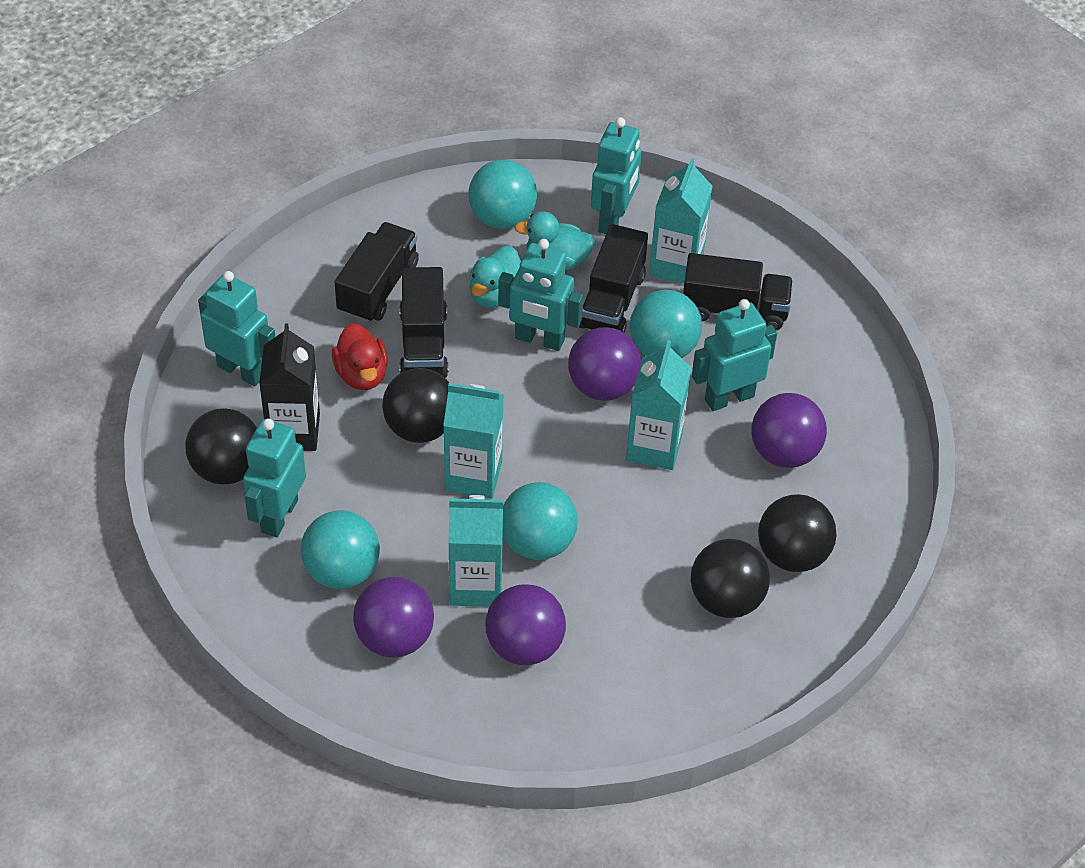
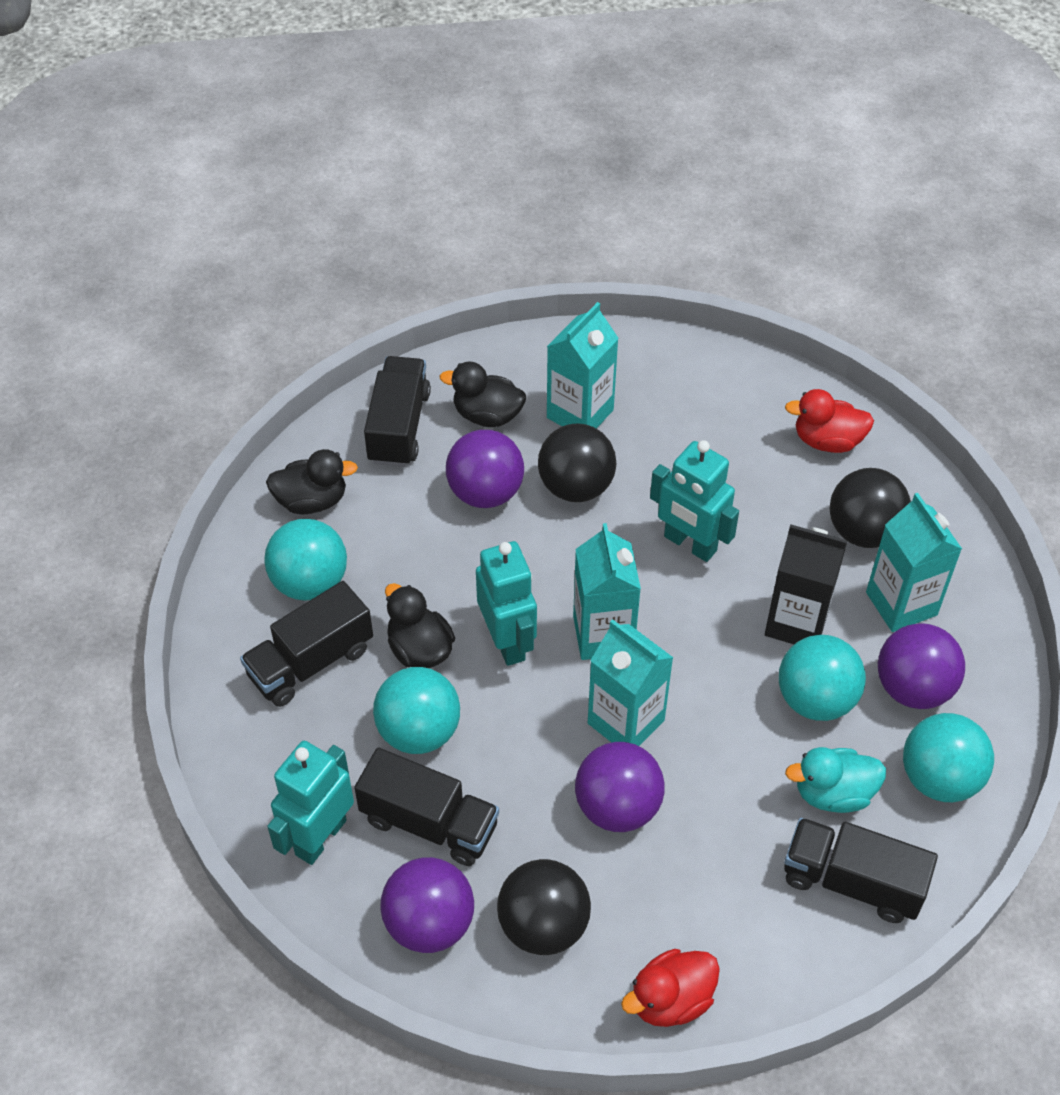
black ball: [185,408,257,484] [382,368,449,443] [691,539,770,618] [758,494,836,572] = 4 -> [497,859,591,955] [538,424,616,502] [830,468,911,548] = 3
black duck: none = 0 -> [266,449,358,514] [385,583,455,668] [440,362,526,427] = 3
red duck: [332,323,388,390] = 1 -> [621,949,720,1027] [785,389,874,453] = 2
turquoise duck: [469,246,521,308] [514,211,595,270] = 2 -> [785,747,886,813] = 1
turquoise robot: [198,271,275,386] [243,419,306,537] [498,239,583,351] [591,117,642,234] [692,299,777,411] = 5 -> [267,741,354,865] [476,541,537,666] [650,440,739,562] = 3

